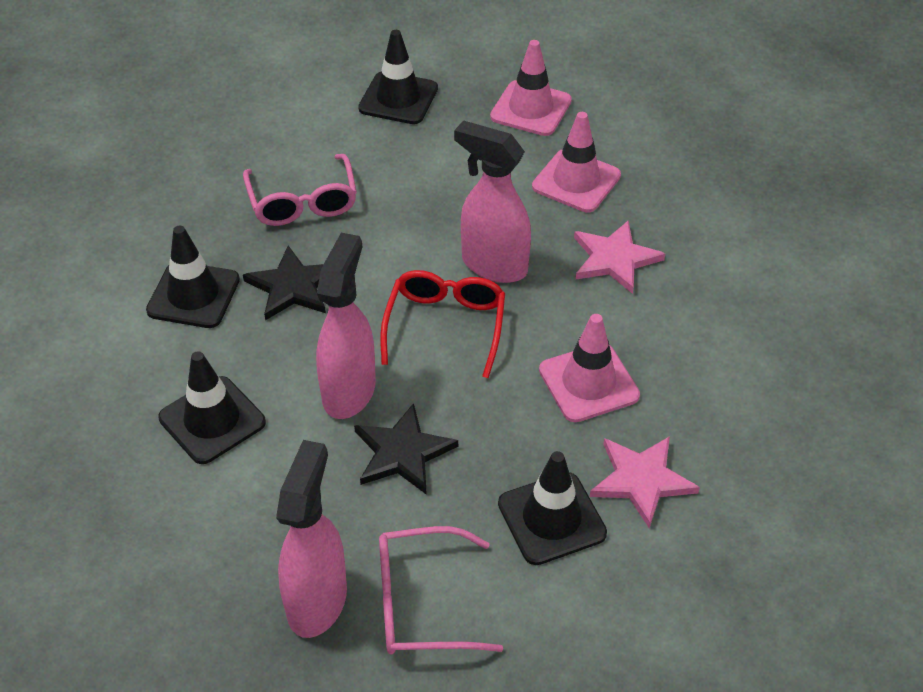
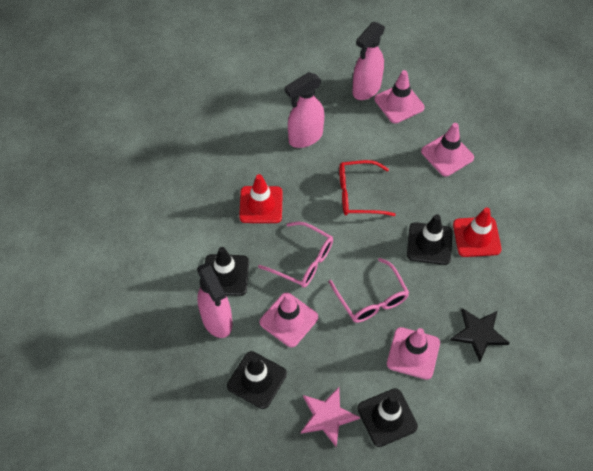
black star: [243,245,326,320] [354,403,458,494] = 2 -> [451,308,510,362] = 1
pink star: [574,220,665,294] [590,436,700,528] = 2 -> [301,387,360,447] = 1
pink traffic cone: [490,40,572,136] [532,112,621,212] [539,314,640,422] = 3 -> [260,293,318,347] [374,70,425,123] [387,327,440,380] [421,123,474,176] = 4
red traffic cone: none = 0 -> [239,174,283,223] [453,207,502,257] = 2

